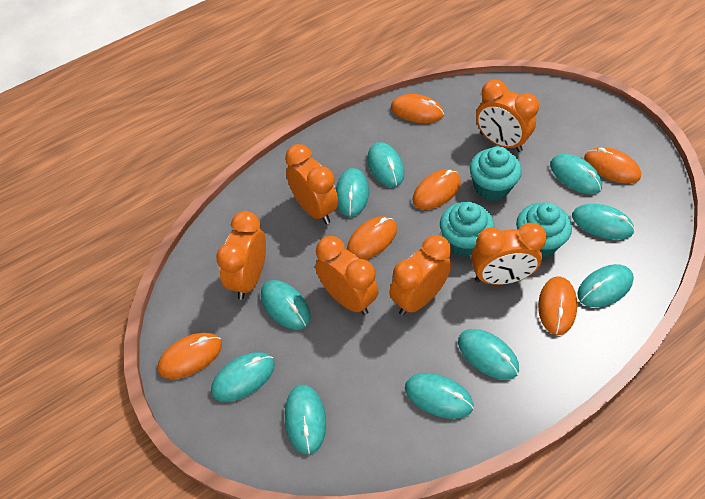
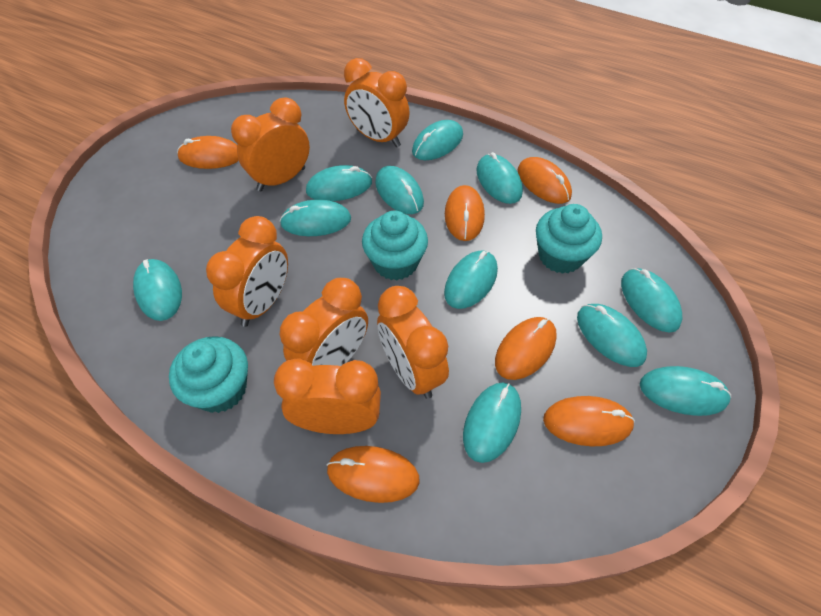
turquoise mouse: [211,352,275,402] [261,280,311,330] [285,385,326,455] [336,168,369,217] [367,142,404,187] [405,373,474,419] [458,329,519,380] [550,154,602,194] [572,204,635,240] [577,264,634,307] = 10 -> [133,259,182,321] [280,199,351,236] [306,165,372,201] [375,166,424,214] [412,120,463,160] [444,251,498,309] [463,383,521,463] [477,152,523,204] [577,304,647,367] [621,268,682,333] [640,366,731,416] = 11

